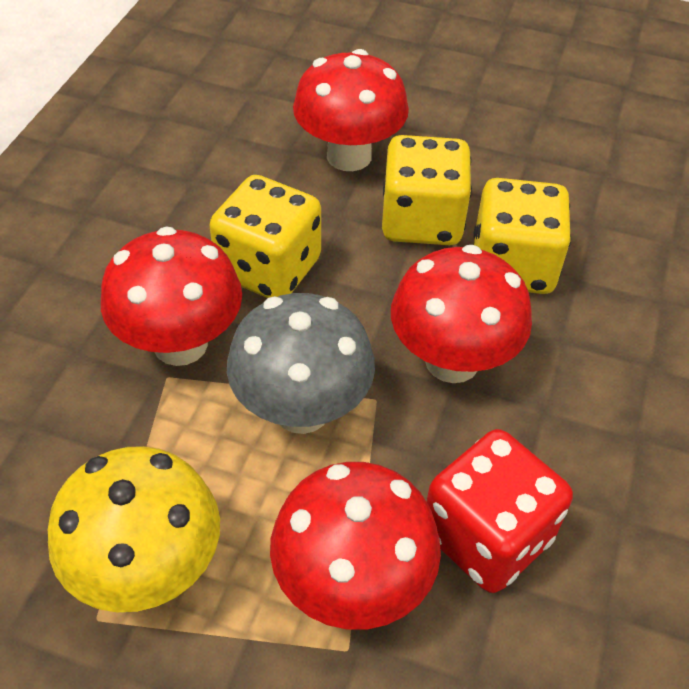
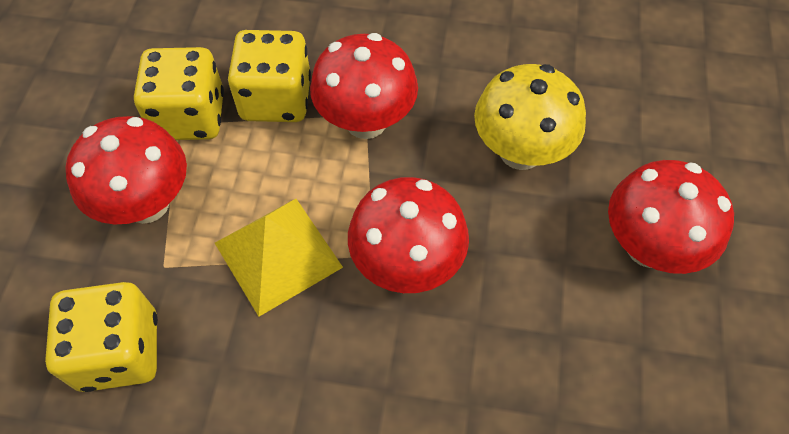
grey mushroom: [227,293,375,434] = 1 -> none = 0
red dice: [427,429,573,593] = 1 -> none = 0
yellow pyramid: none = 0 -> [215,199,343,317] = 1

